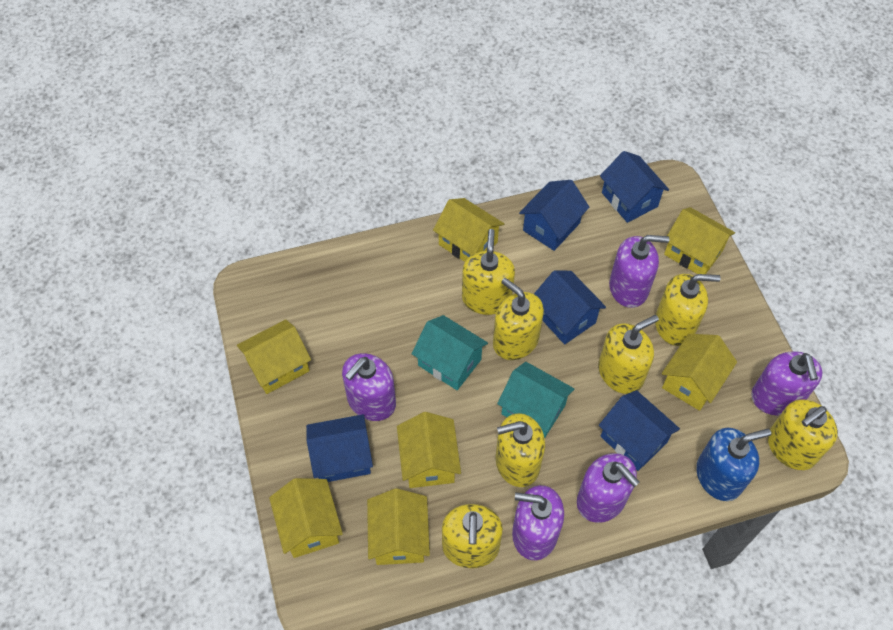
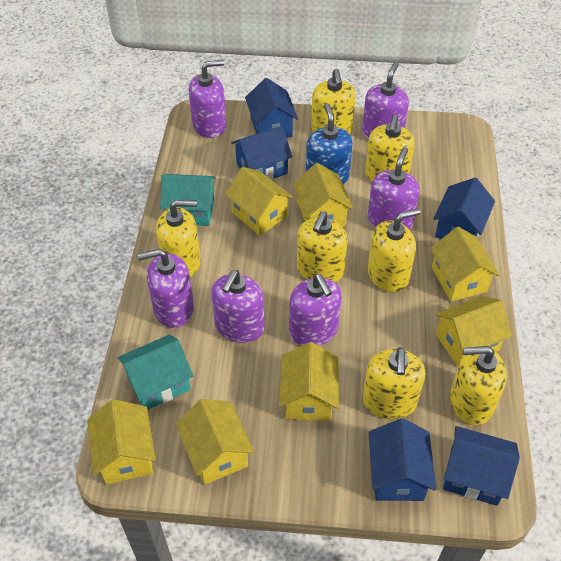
purple soap dispenser: [342,353,396,421] [512,485,564,560] [577,453,640,523] [609,235,669,308] [751,351,823,416] = 5 -> [138,249,194,328] [189,60,227,138] [211,270,265,343] [289,274,342,346] [362,62,409,140] [367,147,420,230] = 6

